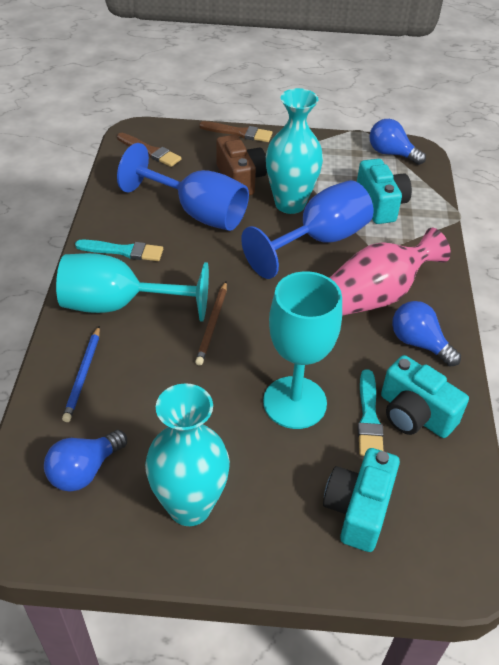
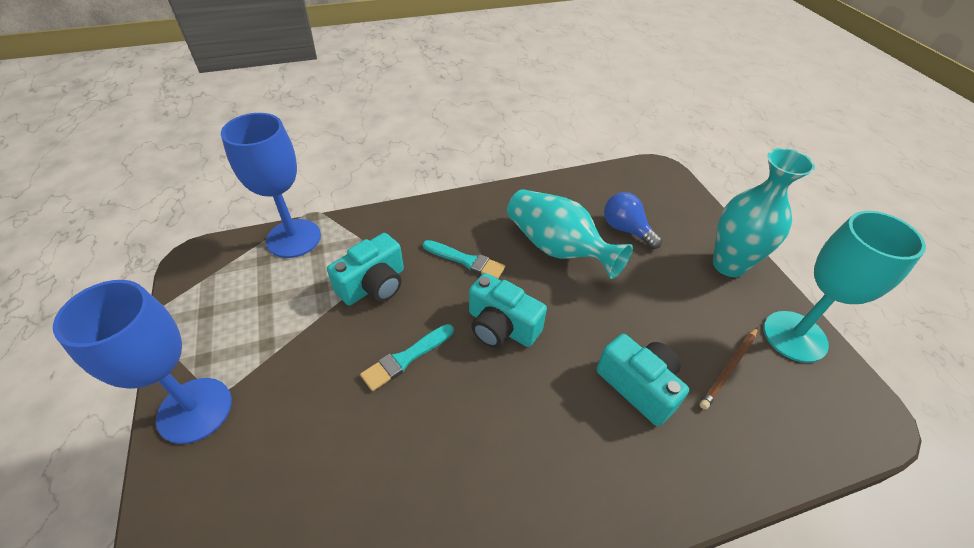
blue light bulb: [44,430,127,491] [370,119,426,165] [392,301,461,367] = 3 -> [604,192,662,249] = 1
blue pencil: [62,326,100,422] = 1 -> none = 0
brown brush: [117,133,182,167] [199,121,273,142] = 2 -> none = 0
brown camera: [216,134,267,195] = 1 -> none = 0
pink vase: [330,228,451,316] = 1 -> none = 0
turquoise goblet: [56,253,209,322] [263,271,342,429] = 2 -> [764,211,926,363] = 1

